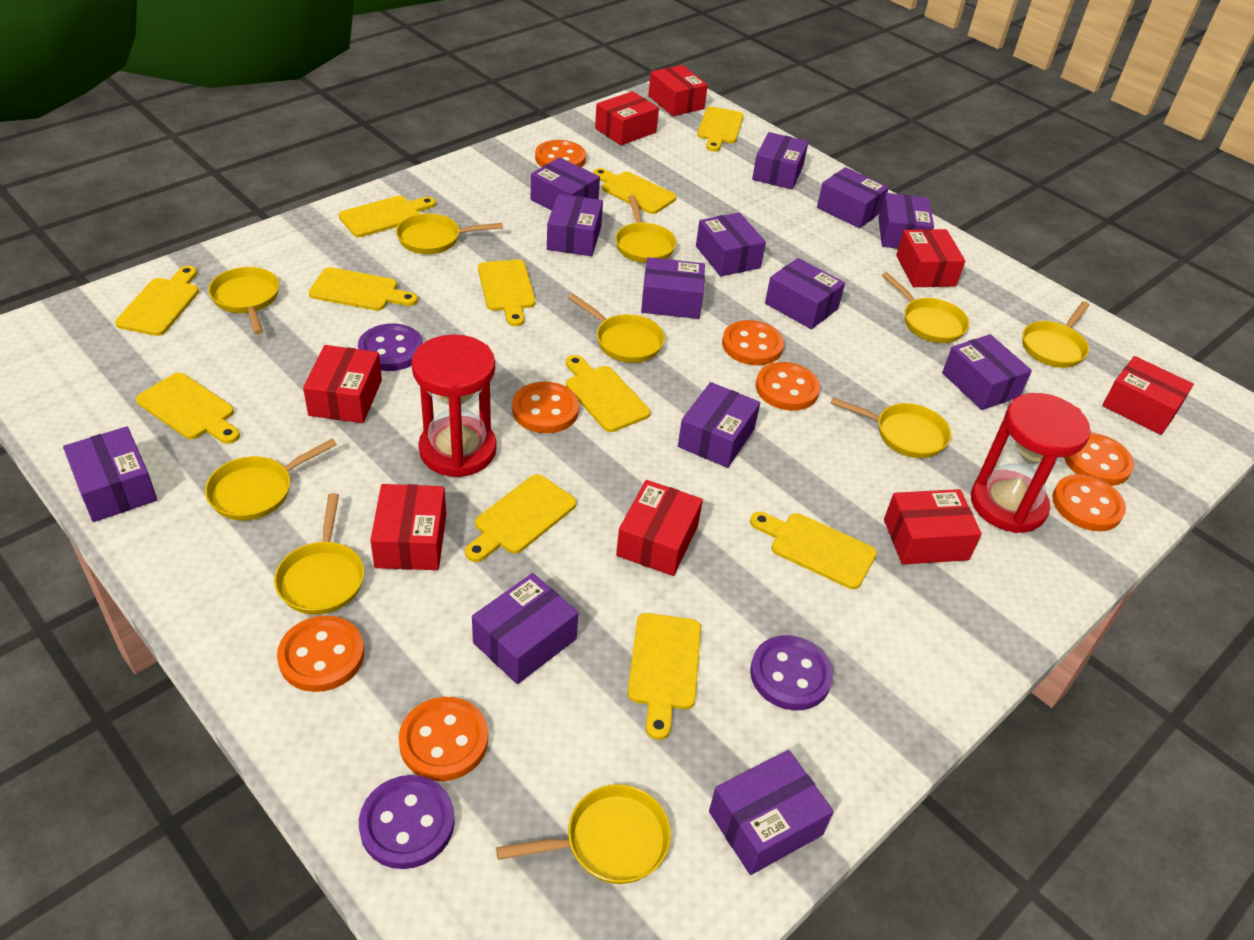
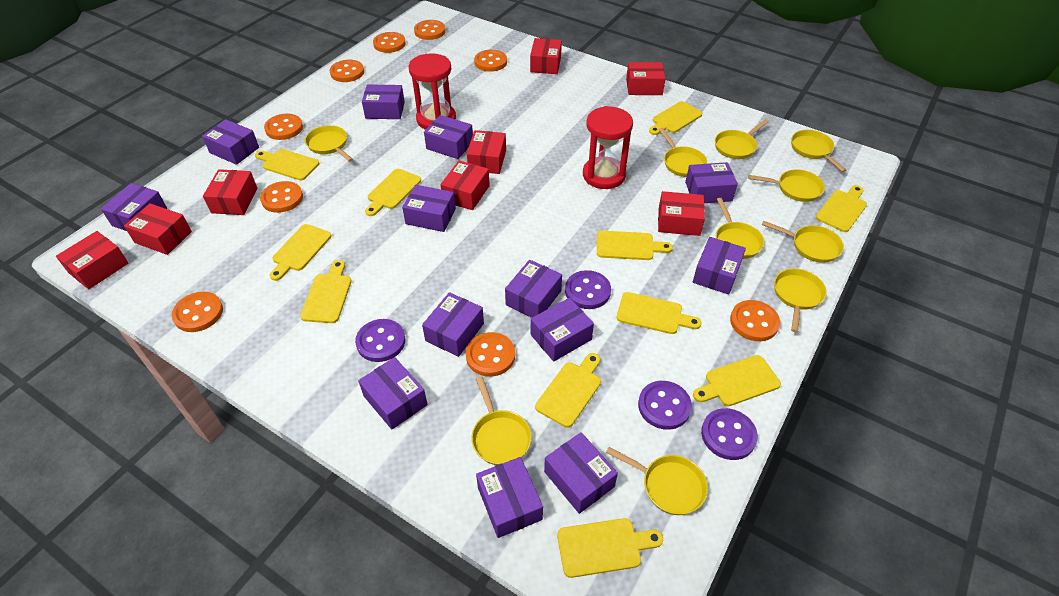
orange button: [277,616,364,692] [399,697,488,781] [512,382,579,433] [535,140,586,167] [722,320,784,365] [756,362,820,411] [1052,474,1126,531] [1064,433,1134,486] = 8 -> [172,292,223,332] [260,181,303,213] [264,113,303,140] [330,60,364,82] [373,32,406,53] [414,20,446,40] [466,332,515,377] [474,50,507,72] [730,300,780,341] = 9
purple button: [358,324,423,371] [359,775,455,869] [750,635,833,710] = 3 -> [355,319,405,362] [565,270,611,309] [638,381,692,430] [701,408,758,460] = 4

